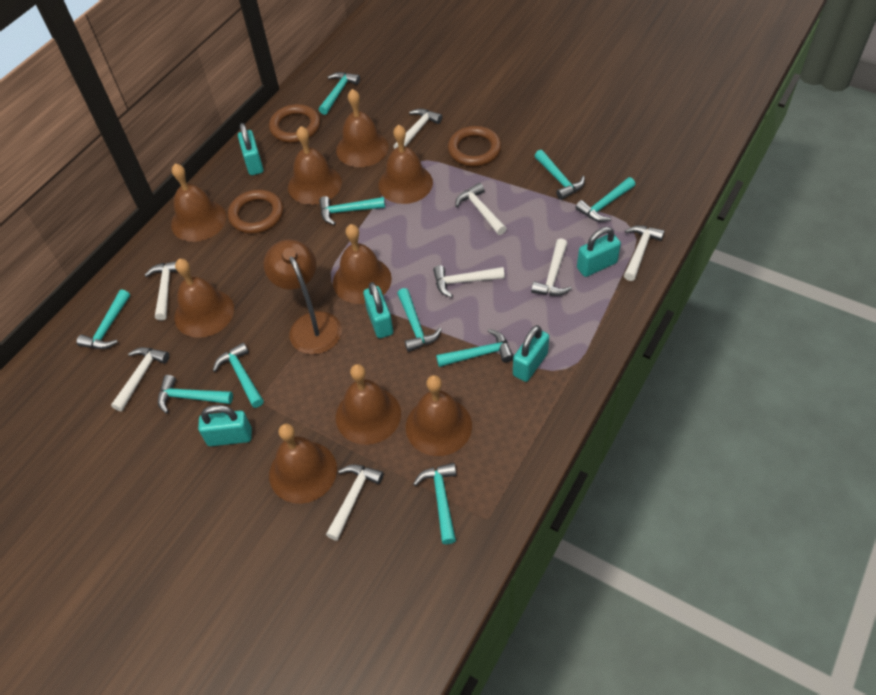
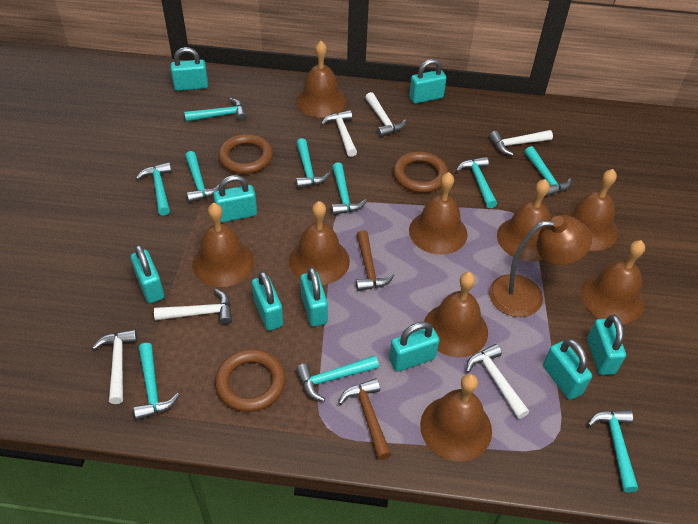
brown hammer: none = 0 -> [338,378,391,460] [356,230,394,291] = 2
turquoise padlock: [198,405,252,446] [238,123,264,175] [363,282,393,338] [513,325,549,382] [577,227,621,277] = 5 -> [131,245,164,303] [171,47,208,91] [213,175,257,222] [252,271,283,331] [300,267,328,327] [389,321,440,372] [409,59,447,104] [543,339,592,400] [587,315,626,375] = 9
white hammer: [111,347,169,412] [145,261,178,321] [326,464,384,541] [393,109,442,149] [433,265,505,298] [455,183,507,235] [531,238,572,296] [624,225,665,281] = 8 -> [92,329,138,404] [154,289,232,325] [321,110,357,157] [365,92,406,137] [466,344,529,419] [489,130,553,156] = 6

